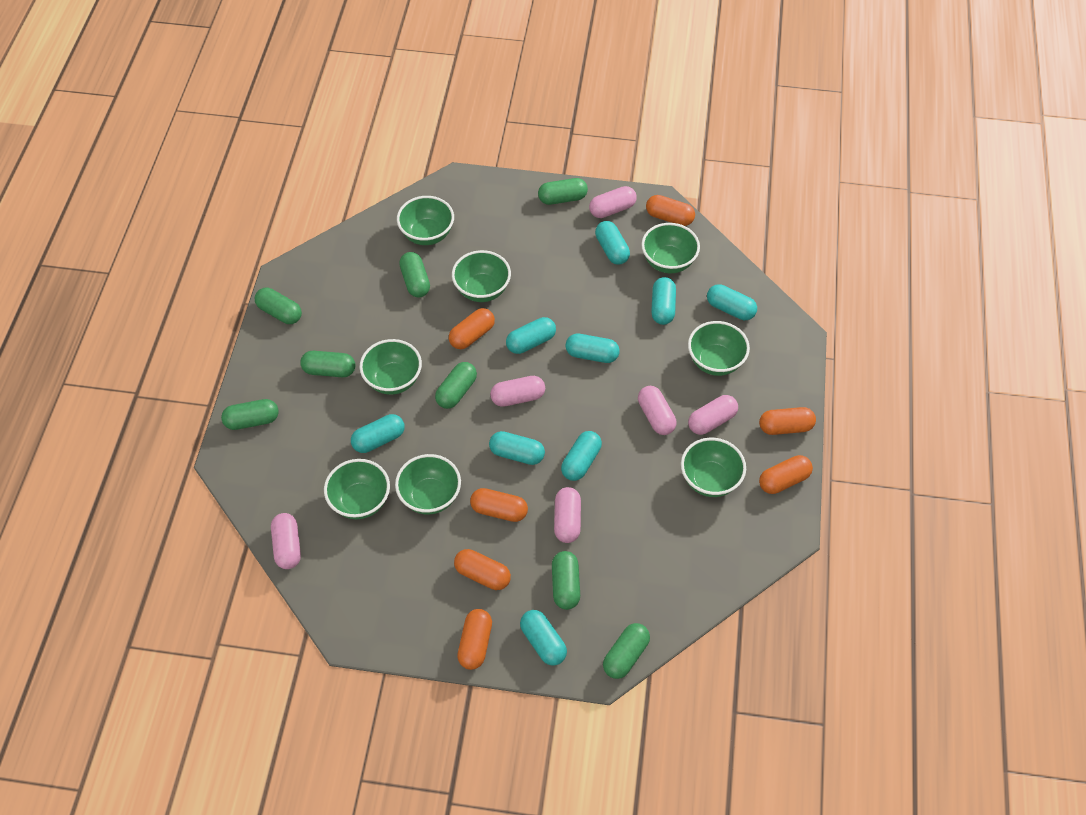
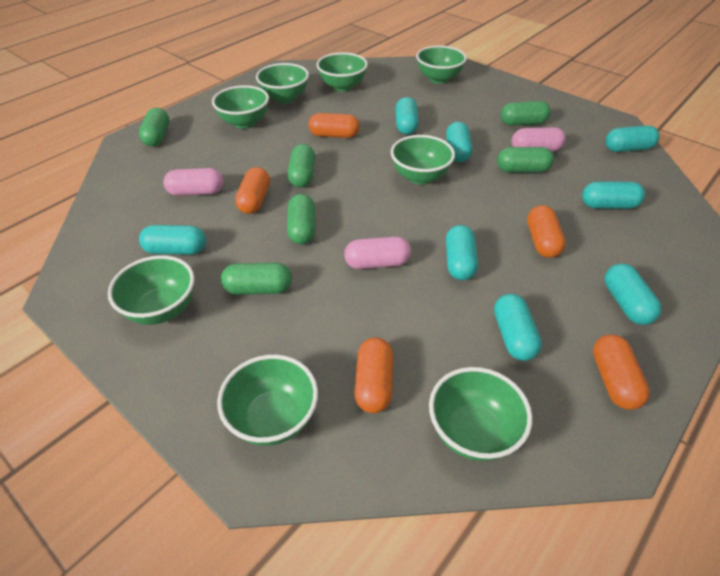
green capsule: [221,399,279,430] [255,288,302,324] [300,351,355,377] [399,252,430,298] [435,362,477,409] [538,178,588,205] [552,551,580,610] [603,623,650,679] = 8 -> [139,108,169,147] [221,263,292,295] [287,144,315,188] [287,194,316,244] [497,147,554,173] [501,101,551,126] = 6
orange capsule: [449,308,495,349] [454,549,511,590] [457,609,492,670] [470,488,528,522] [646,195,695,226] [759,407,816,435] [759,455,813,494] = 7 -> [235,167,270,214] [309,113,360,138] [354,337,393,413] [527,205,566,258] [593,334,650,410] = 5
pink capsule: [271,513,301,569] [490,376,545,407] [554,487,581,543] [589,186,637,218] [638,386,676,435] [688,395,738,435] = 6 -> [163,168,224,196] [344,236,411,269] [512,127,566,152] = 3
turquoise capsule: [351,414,405,453] [489,431,545,465] [506,317,556,354] [520,610,567,666] [561,431,602,481] [565,334,620,363] [595,221,630,265] [651,277,676,325] [707,284,757,320] = 9 -> [139,225,206,255] [395,97,419,135] [446,122,473,162] [446,225,478,280] [494,294,542,361] [582,181,645,209] [605,125,660,152] [605,264,662,325] = 8

